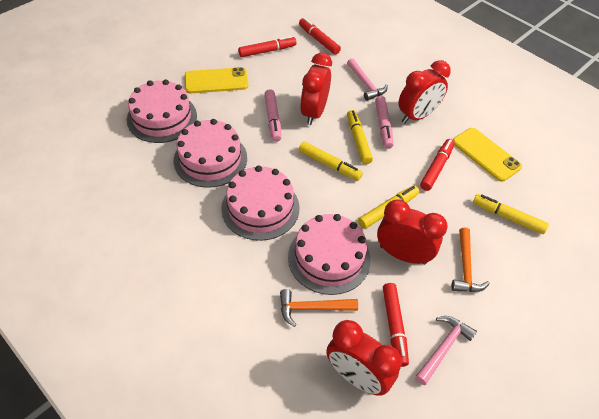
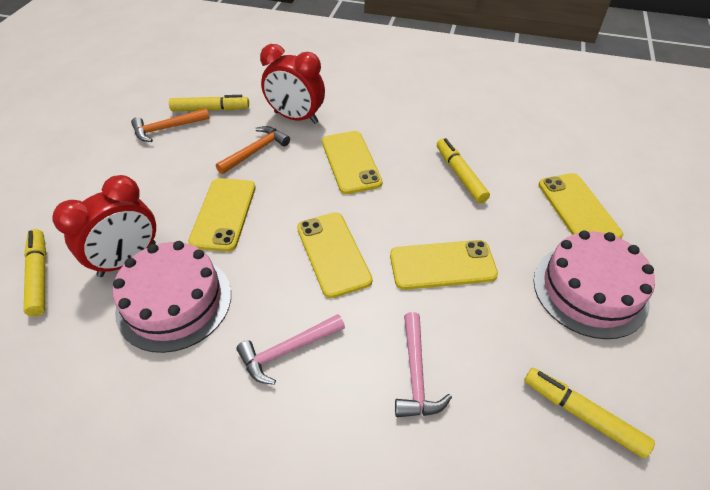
pink cake: [127,79,197,143] [174,119,247,188] [221,165,300,241] [288,214,371,295] = 4 -> [113,241,231,353] [533,230,655,339] = 2
pink marker: [264,89,281,142] [375,96,393,149] = 2 -> none = 0
red clock: [300,53,332,125] [326,320,402,396] [377,199,448,265] [398,60,451,124] = 4 -> [52,175,156,277] [260,44,325,124] = 2
red marker: [238,36,296,57] [299,18,341,55] [383,283,409,367] [420,139,455,191] = 4 -> none = 0
yellow phone: [185,67,248,93] [453,128,522,182] = 2 -> [188,178,256,252] [297,212,373,298] [322,131,382,194] [390,240,498,290] [538,173,623,238] = 5

